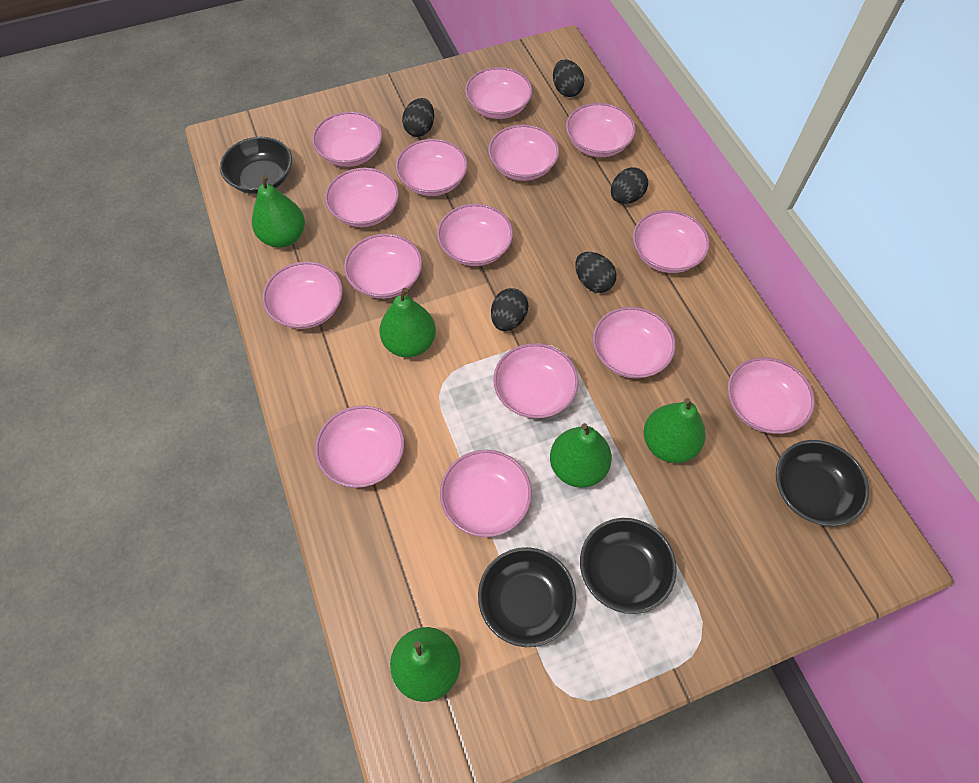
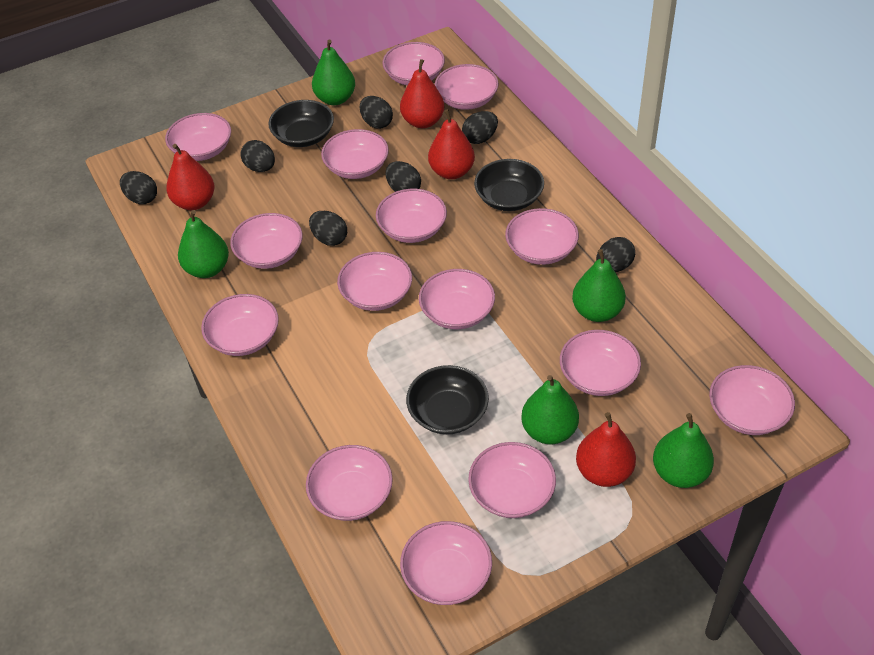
black bowl: [220,137,292,194] [478,547,576,647] [580,518,677,614] [776,440,869,526] = 4 -> [268,100,334,147] [406,365,489,434] [474,159,544,211] = 3
black egg: [402,98,434,137] [491,288,528,331] [553,60,584,97] [575,252,616,293] [611,167,648,204] = 5 -> [120,171,157,204] [240,140,275,172] [309,211,347,246] [360,96,393,129] [386,161,421,192] [462,111,498,144] [596,237,635,272] = 7
red pear: none = 0 -> [166,144,214,210] [400,59,444,128] [428,109,475,179] [576,412,636,487] = 4

